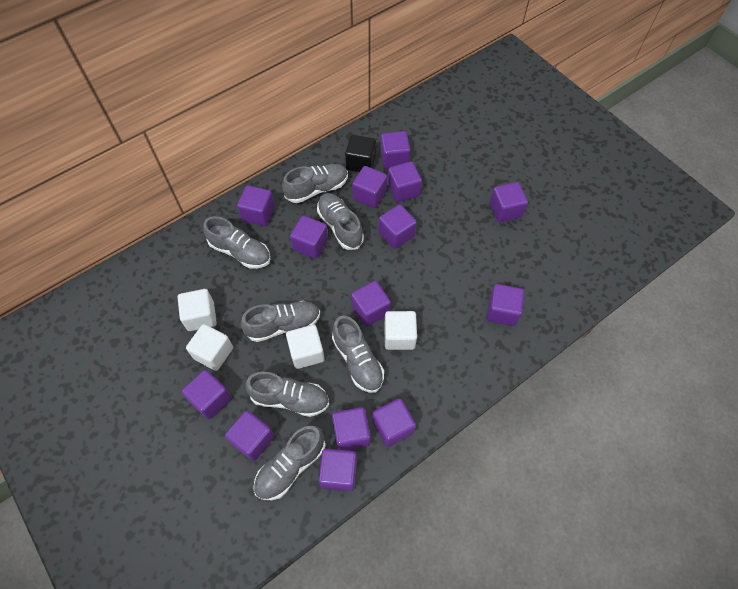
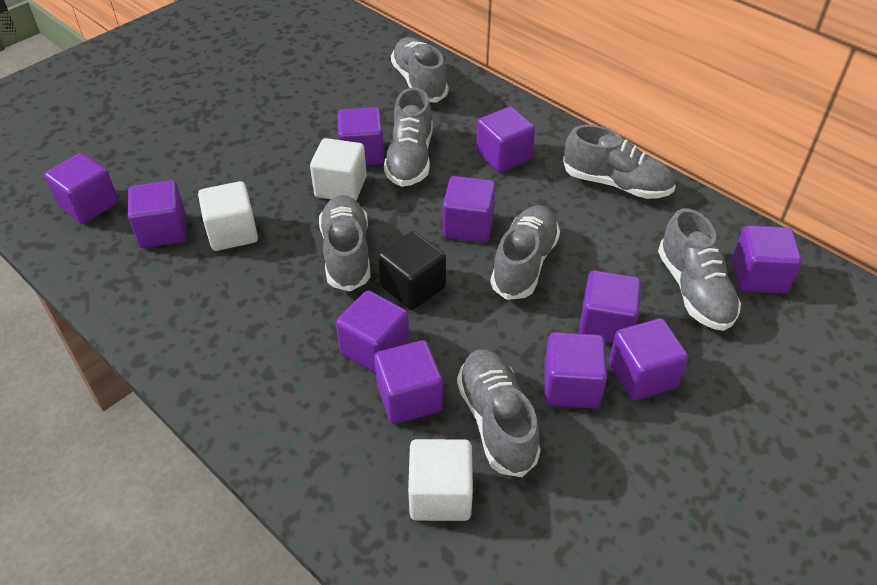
purple cube: [182,370,231,419] [225,410,275,461] [237,185,275,226] [290,216,328,259] [319,449,357,492] [332,407,370,450] [351,281,391,327] [352,166,387,208] [372,398,416,447] [379,204,417,249] [380,131,410,169] [388,161,422,202] [487,284,524,326] [490,182,528,222] = 14 -> [44,153,118,224] [128,180,186,248] [336,291,409,374] [337,107,385,166] [374,340,443,424] [443,176,496,243] [476,107,535,173] [544,332,607,409] [579,271,641,344] [609,318,689,401] [732,226,802,294] = 11
white cube: [178,289,217,331] [186,324,233,371] [286,325,325,369] [384,311,417,350] = 4 -> [198,181,258,251] [310,138,367,200] [408,439,473,521] = 3

